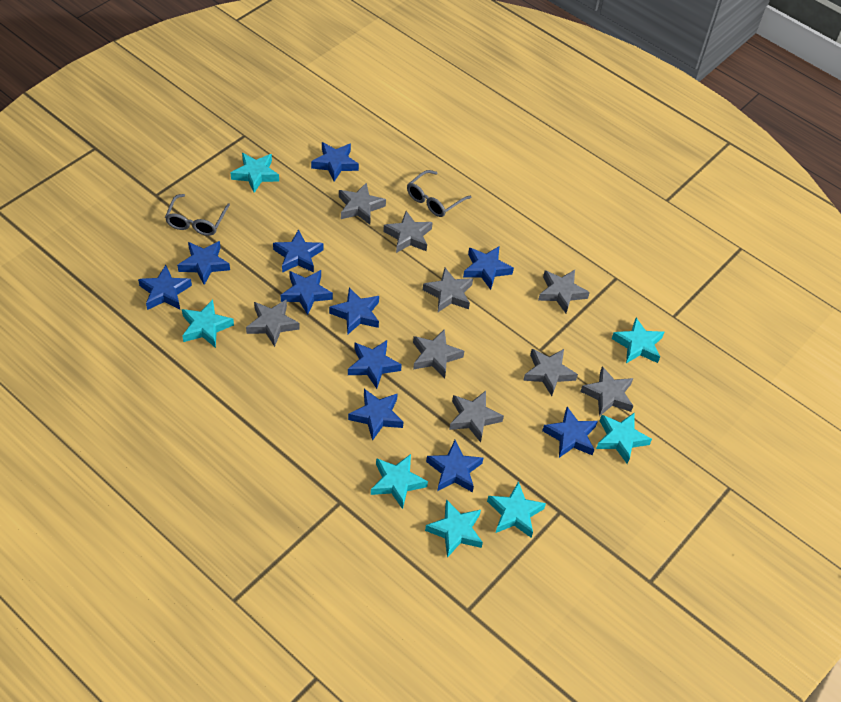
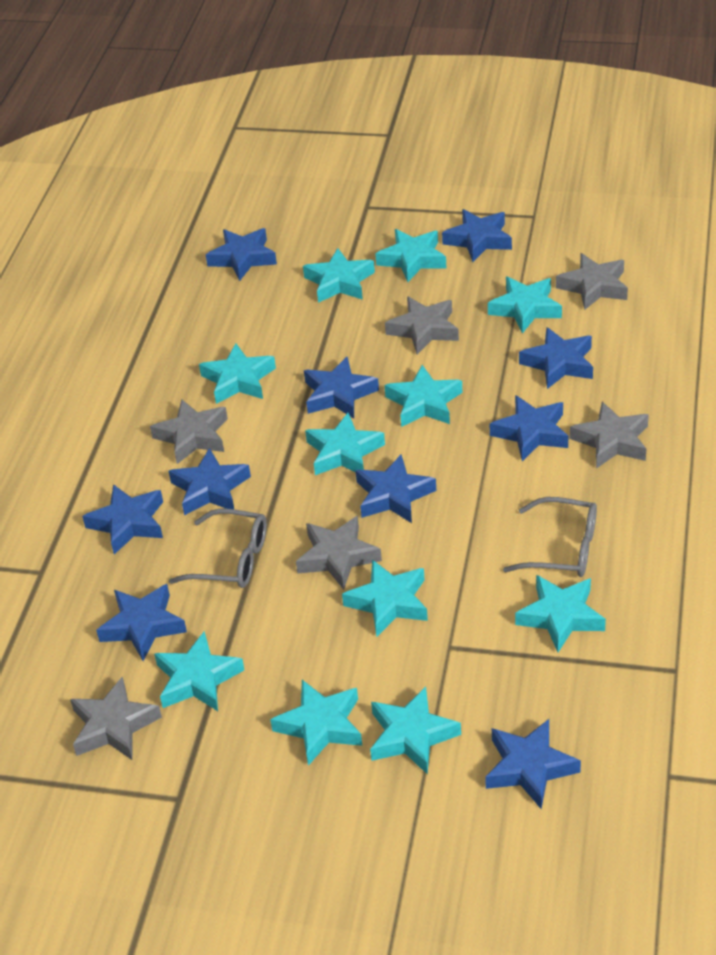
blue star: [138,265,192,310] [177,241,230,285] [273,229,324,273] [281,270,333,315] [311,142,359,182] [329,287,379,334] [348,340,402,389] [348,389,403,441] [426,440,483,492] [463,246,514,290] [542,407,598,458] = 11 -> [82,484,163,554] [96,584,187,661] [169,448,251,515] [206,228,277,281] [304,357,379,419] [355,455,436,523] [442,209,512,262] [485,719,581,809] [490,395,568,461] [519,327,593,389] = 10
grey star: [246,299,300,347] [339,183,386,225] [383,211,433,253] [413,329,464,378] [423,268,473,312] [449,391,504,442] [523,349,578,396] [538,270,590,313] [580,366,633,417] = 9 -> [70,677,162,760] [150,399,228,464] [296,516,382,590] [385,297,459,355] [556,253,628,310] [570,402,649,469] = 6
turquoise star: [182,300,234,348] [231,153,279,193] [371,454,428,509] [425,499,483,558] [487,481,546,538] [596,412,652,464] [612,318,664,363] = 7 -> [154,631,244,711] [199,344,276,404] [270,680,362,766] [303,248,375,303] [305,413,385,475] [342,560,428,637] [370,687,461,774] [375,229,446,282] [384,365,462,427] [488,277,562,334] [515,575,606,652] = 11

